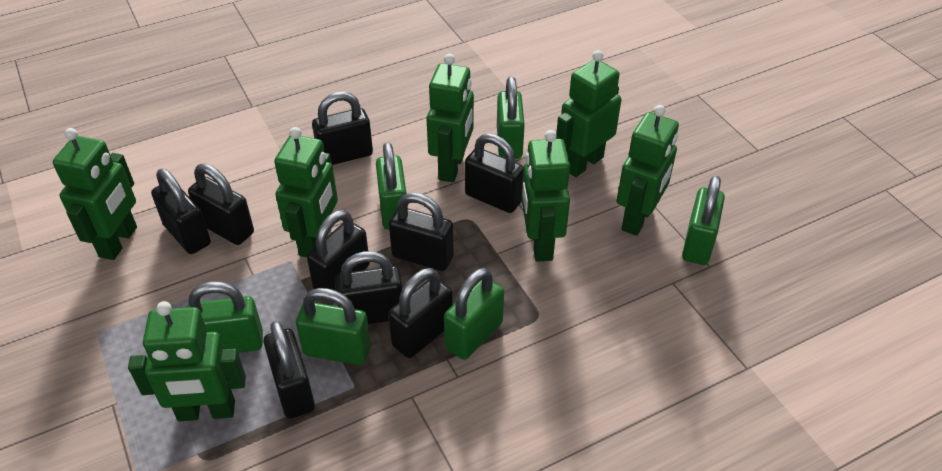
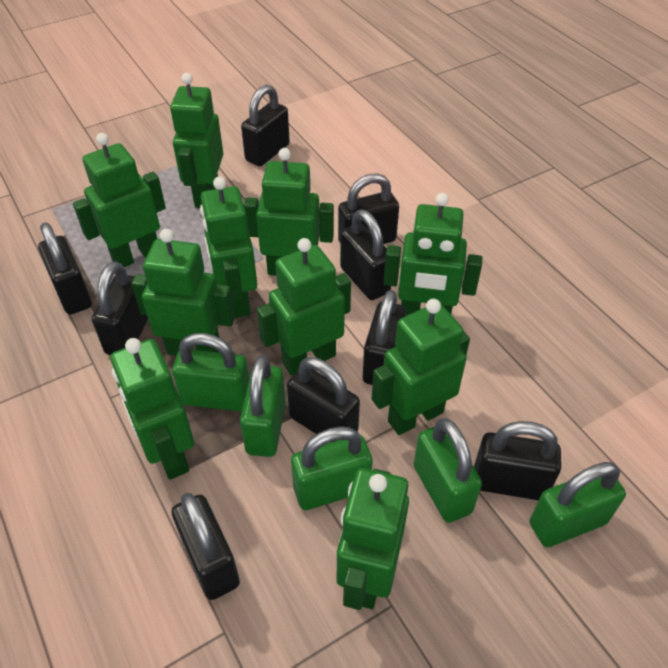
green padlock: [186,282,263,353] [296,288,371,365] [376,142,407,230] [444,268,504,360] [497,76,525,159] [682,175,725,265] = 6 -> [172,333,249,411] [240,355,286,457] [291,426,373,510] [414,418,482,523] [530,462,626,547] = 5
green robot: [53,128,137,260] [128,301,246,421] [274,127,338,257] [427,54,474,182] [522,130,570,262] [556,50,621,177] [617,105,679,236] = 7 -> [73,133,166,267] [110,338,194,480] [132,229,235,355] [170,73,223,208] [200,177,257,318] [244,148,334,276] [257,238,351,375] [337,468,409,610] [372,299,470,435] [384,193,482,316] = 10

